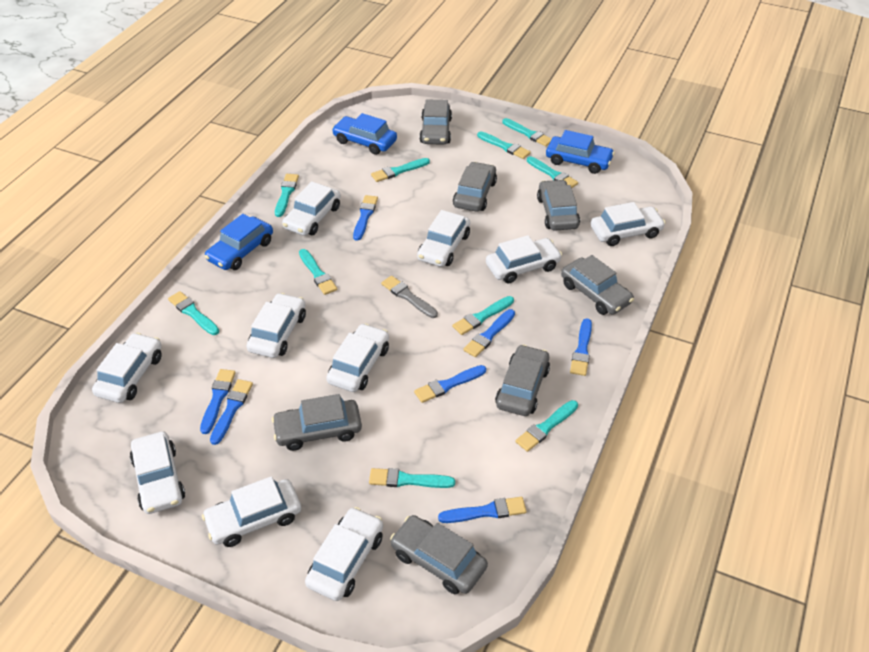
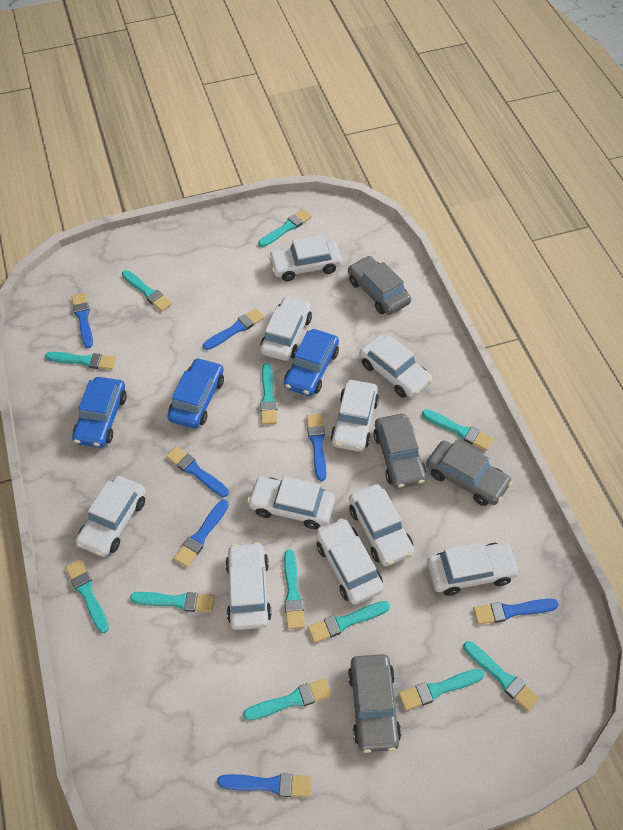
grey brush: [381,276,438,318] = 1 -> none = 0
grey car: [272,394,362,451] [390,515,488,594] [419,99,452,145] [453,162,497,212] [495,345,550,416] [537,179,580,231] [561,255,634,315] = 7 -> [348,256,411,315] [348,654,401,753] [373,414,427,489] [426,440,512,506] = 4
turquoise brush: [168,291,219,335] [275,174,299,217] [299,249,337,295] [369,468,455,488] [371,158,430,182] [452,296,514,335] [477,132,531,159] [502,118,552,147] [515,400,578,452] [527,156,578,188] = 10 -> [45,352,116,370] [65,559,109,633] [122,270,172,311] [130,592,215,613] [243,678,332,720] [258,209,312,247] [260,363,277,425] [284,550,305,629] [308,601,390,643] [399,669,484,711] [422,409,493,451] [463,641,540,711] = 12

